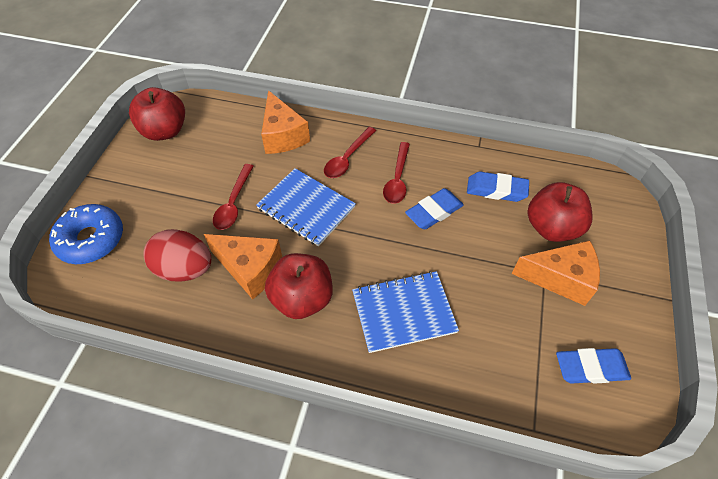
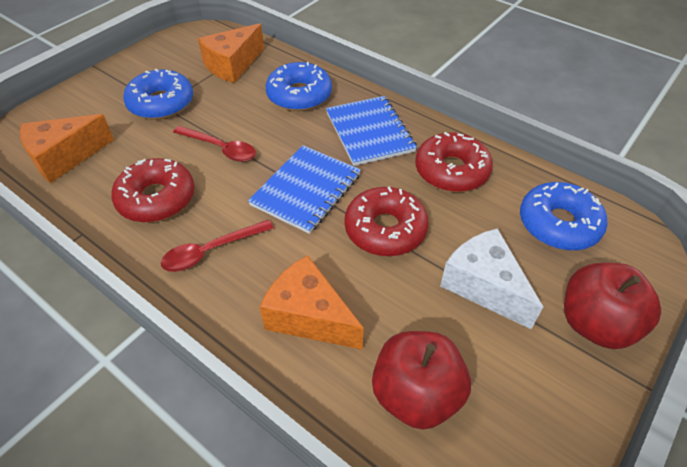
blue donut: [49,204,123,264] = 1 -> [123,69,193,120] [266,62,332,111] [520,182,607,251] = 3
blue eraser: [405,188,464,229] [467,172,529,202] [556,348,631,384] = 3 -> none = 0
red apple: [129,87,185,141] [265,253,333,319] [527,182,592,242] = 3 -> [372,331,471,430] [564,263,661,349] = 2
red donut: none = 0 -> [111,158,195,223] [344,186,429,256] [415,132,493,192] = 3
red egg: [143,229,211,281] = 1 -> none = 0
red spoon: [213,164,253,230] [324,127,376,178] [383,142,410,204] = 3 -> [161,220,274,272] [173,126,256,162] = 2
white cheese: none = 0 -> [440,228,543,329] = 1

